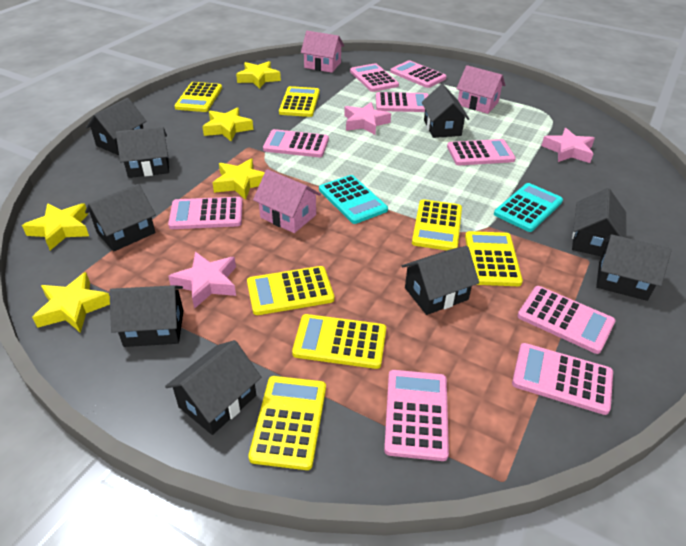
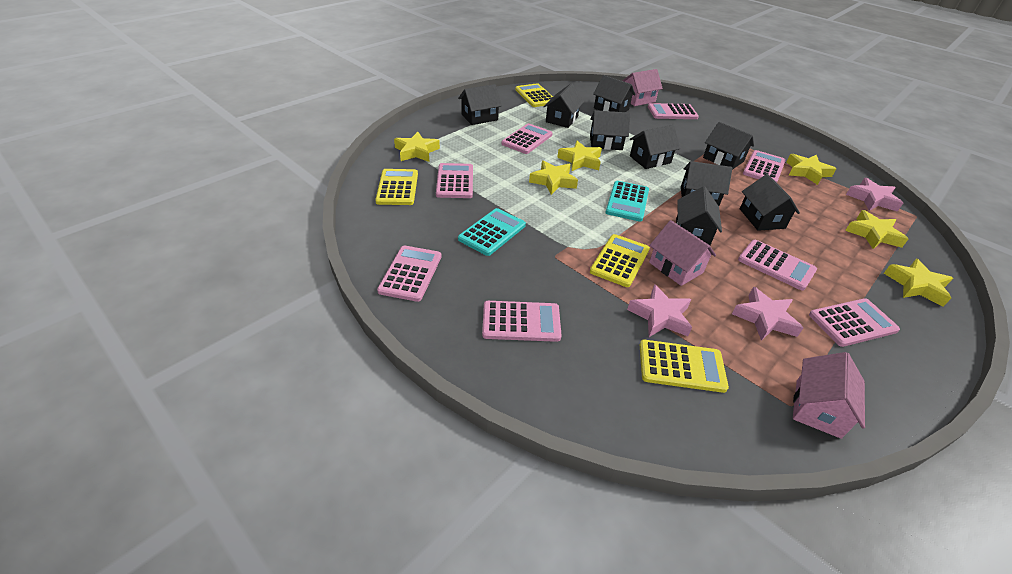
pink calculator: [168,197,243,229] [263,129,329,157] [350,63,399,92] [376,92,429,112] [384,370,449,461] [390,60,446,88] [447,139,516,165] [512,343,613,415] [517,286,616,354] = 9 -> [377,245,442,302] [436,163,473,198] [482,301,562,342] [501,123,552,154] [648,103,699,119] [738,240,817,291] [743,150,786,183] [809,298,900,347] = 8
yellow calculator: [174,82,222,112] [247,266,334,315] [248,376,326,470] [279,86,320,117] [292,314,386,369] [412,199,462,250] [465,231,523,286] = 7 -> [375,169,418,205] [515,83,553,107] [590,234,650,287] [640,340,729,393] = 4
yellow star: [22,203,89,250] [32,272,110,333] [202,107,253,142] [213,158,265,200] [236,61,281,89] = 5 -> [394,132,440,162] [529,160,578,195] [557,141,602,171] [787,154,836,185] [845,210,908,249] [884,259,953,307] = 6

